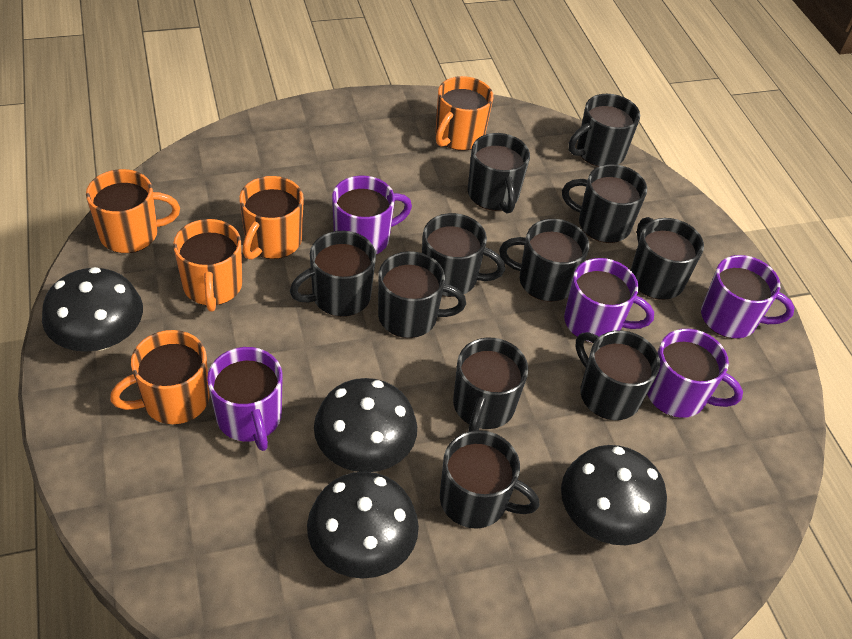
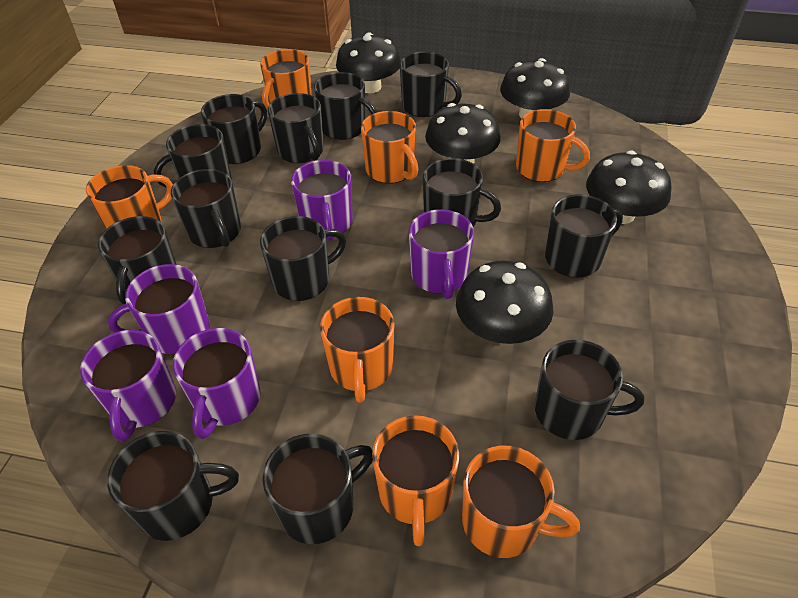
black mug: [290,231,376,317] [378,251,466,338] [422,213,505,297] [440,430,540,529] [453,338,528,432] [468,133,530,213] [499,219,589,302] [562,164,647,243] [568,94,640,167] [576,330,660,420] [631,217,704,300] = 11 -> [98,216,177,304] [107,431,239,541] [154,124,232,188] [171,169,241,248] [201,94,267,164] [260,216,346,301] [262,434,373,544] [268,93,324,163] [314,72,377,140] [400,52,462,117] [423,158,501,227] [535,340,644,440] [545,194,623,278] = 13
black mushroom: [42,267,143,352] [307,472,419,579] [314,378,417,472] [561,445,667,545] = 4 -> [336,33,401,93] [425,103,501,164] [456,261,553,344] [500,58,570,118] [586,151,672,224] = 5
orange mug: [86,169,180,253] [110,330,209,424] [173,219,242,312] [239,176,304,260] [436,76,493,151] = 5 -> [86,165,173,229] [260,49,312,110] [320,297,395,403] [361,111,418,184] [372,415,459,546] [462,446,580,558] [516,109,590,182] = 7

